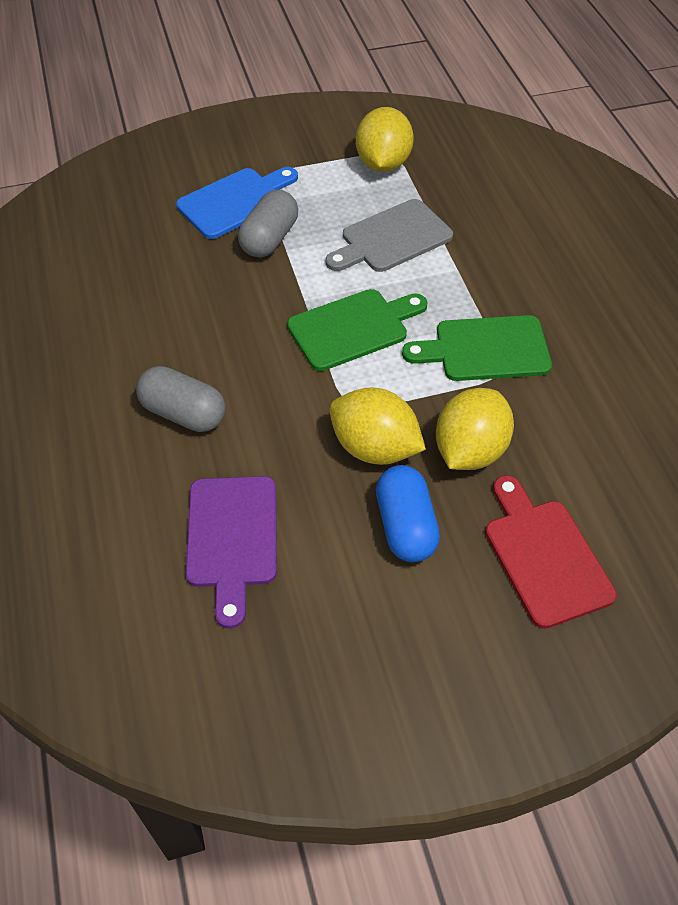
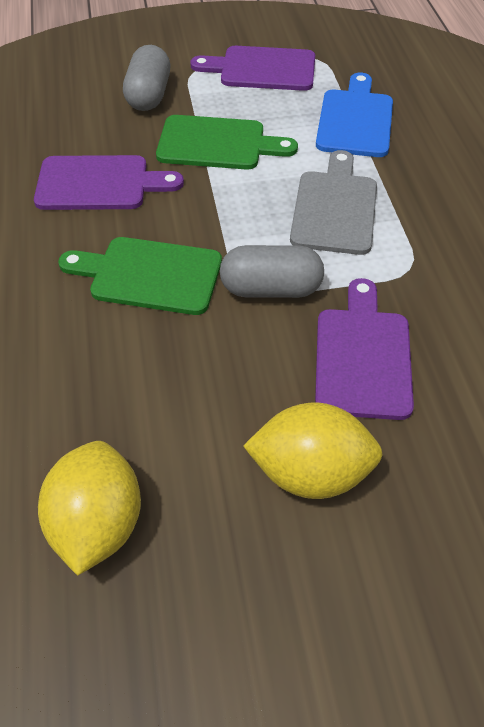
blue capsule: [376,465,440,562] = 1 -> none = 0
purple cutting board: [185,476,277,629] = 1 -> [34,155,184,210] [190,46,315,91] [315,278,414,420] = 3
red cutting board: [485,475,617,629] = 1 -> none = 0
yellow lemon: [329,387,426,465] [356,107,414,172] [436,388,514,470] = 3 -> [38,441,141,576] [243,402,383,499] = 2

